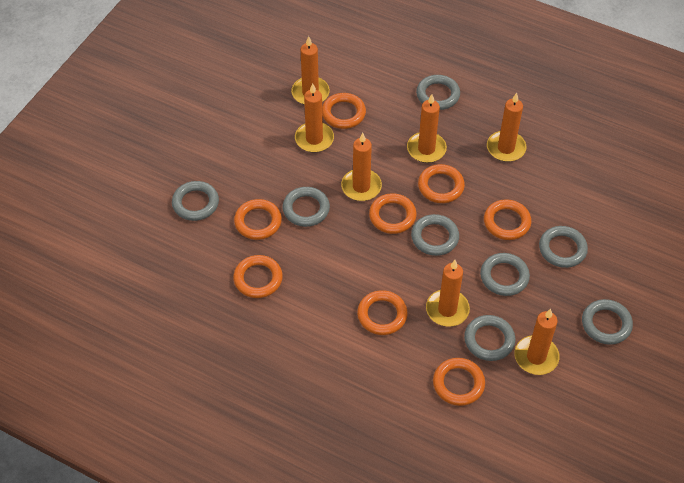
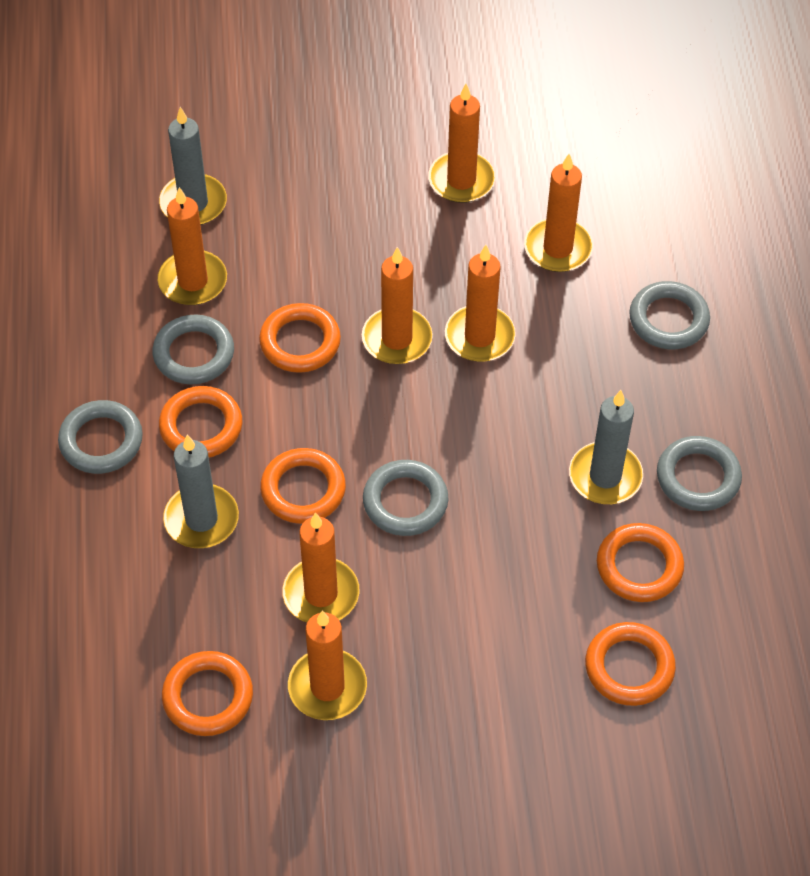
grey candle: none = 0 -> [159,107,227,225] [163,434,239,548] [569,390,643,504] = 3
grey ring: [172,181,219,221] [283,187,330,227] [411,214,459,256] [416,75,460,110] [464,315,516,361] [480,253,530,296] [539,226,588,268] [582,299,633,345] = 8 -> [58,400,143,474] [153,315,234,384] [363,460,448,536] [629,281,710,349] [657,436,742,511] = 5
orange ring: [233,255,283,298] [234,199,282,240] [322,93,366,129] [357,290,408,335] [369,193,417,234] [418,164,465,203] [433,358,485,406] [484,199,531,240] = 8 -> [159,386,242,458] [162,651,253,736] [259,303,341,373] [260,448,346,524] [585,622,676,706] [597,523,684,602] = 6

